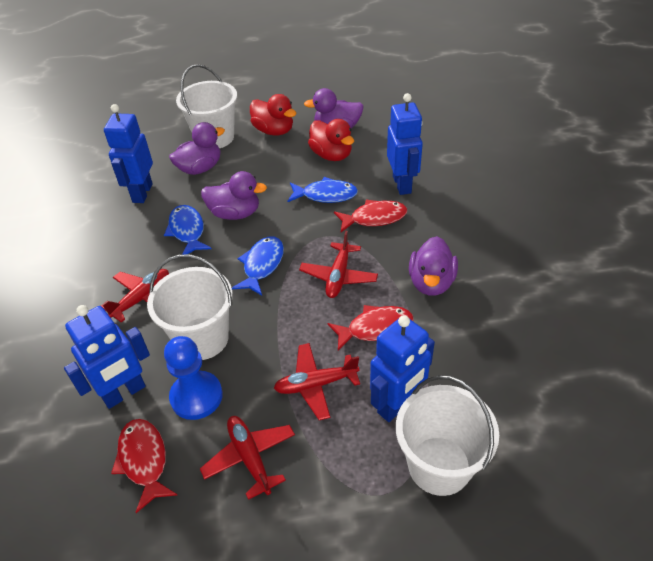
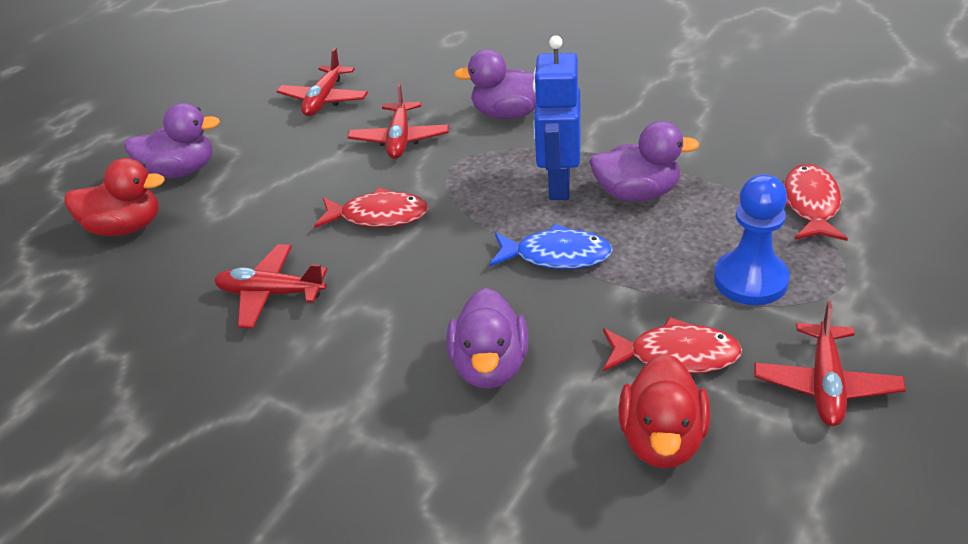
blue fish: [164,205,211,254] [232,236,284,296] [288,177,358,203] = 3 -> [489,224,613,269] = 1
blue robot: [64,305,150,409] [104,104,153,203] [370,315,435,422] [387,93,423,195] = 4 -> [533,36,581,200] = 1
white bucket: [147,254,233,360] [176,64,237,148] [396,375,499,496] = 3 -> none = 0

